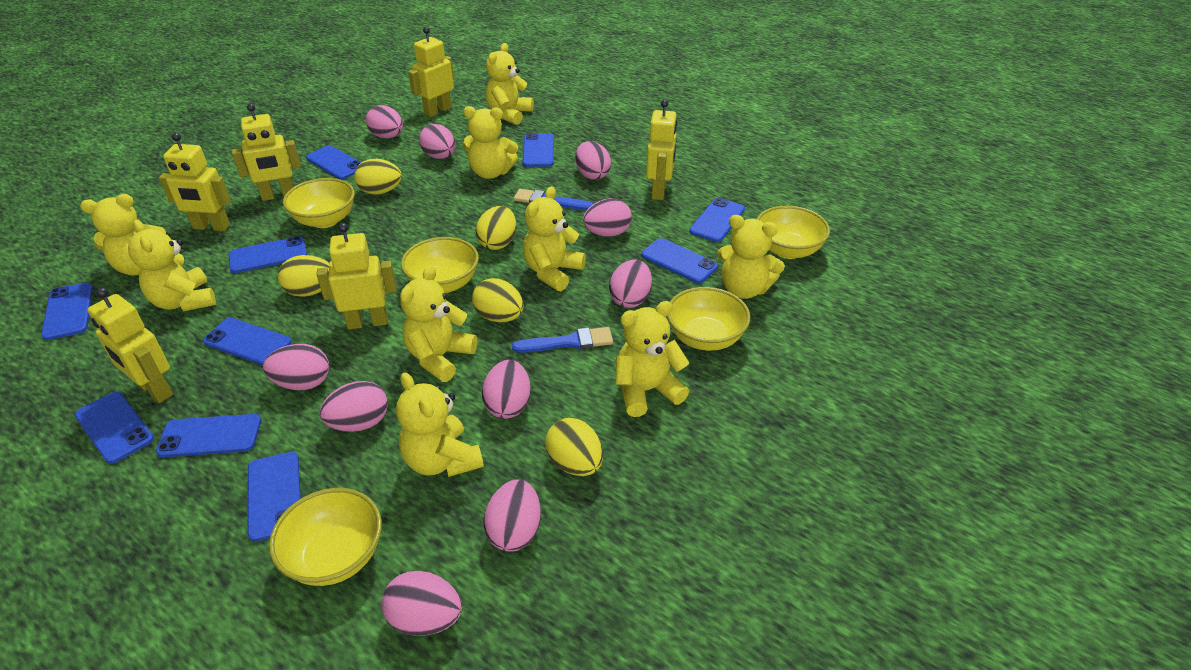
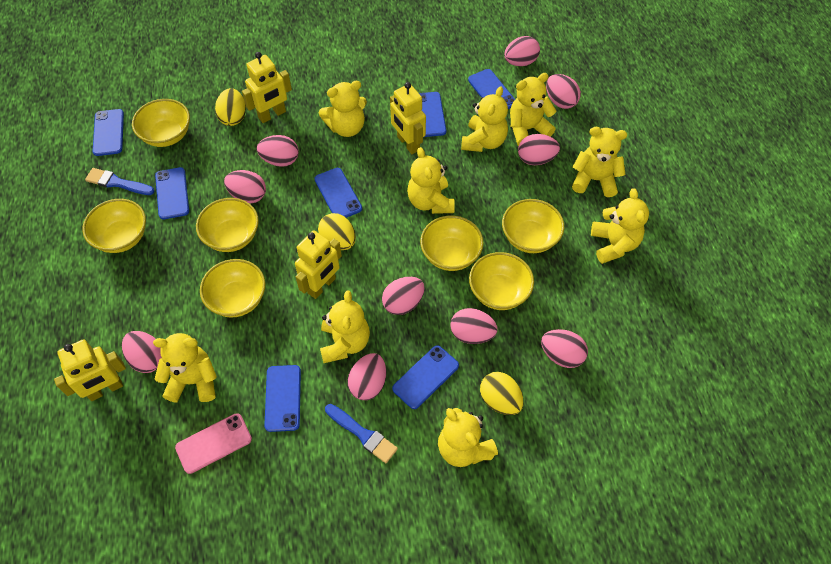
blue phone: [41,282,93,340] [75,392,154,464] [156,414,261,458] [203,318,292,365] [229,236,307,273] [247,452,301,542] [306,145,361,180] [523,133,554,167] [641,238,718,283] [689,198,745,242] = 10 -> [93,109,124,156] [155,167,189,219] [264,365,301,432] [314,168,362,218] [392,345,459,409] [419,92,446,137] [468,69,515,109] = 7
pink phone: none = 0 -> [175,413,252,474] = 1
yellow bowl: [269,488,382,586] [283,178,355,228] [401,237,479,293] [667,287,750,351] [757,206,830,259] = 5 -> [82,199,146,253] [132,99,190,147] [196,198,259,252] [200,259,265,318] [420,215,483,271] [469,252,534,310] [502,199,564,253] = 7
yellow egg: [278,255,330,297] [354,159,402,195] [472,278,524,322] [476,206,516,250] [545,418,603,476] = 5 -> [215,88,246,126] [318,213,356,250] [480,372,524,415] = 3
yellow robot: [87,287,173,403] [159,133,231,231] [232,103,301,201] [316,223,397,329] [408,27,454,117] [646,100,677,200] = 6 -> [54,339,126,401] [242,52,292,123] [295,230,342,299] [390,82,426,154] = 4

